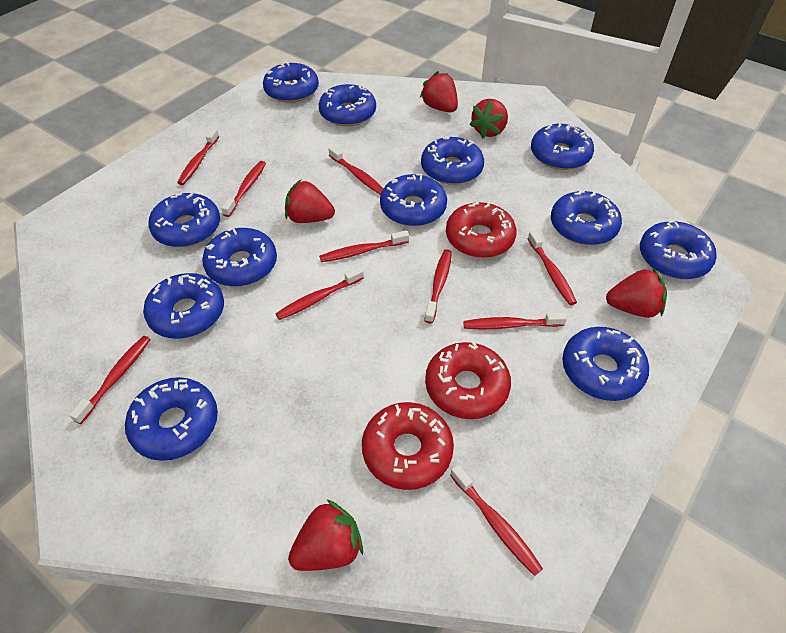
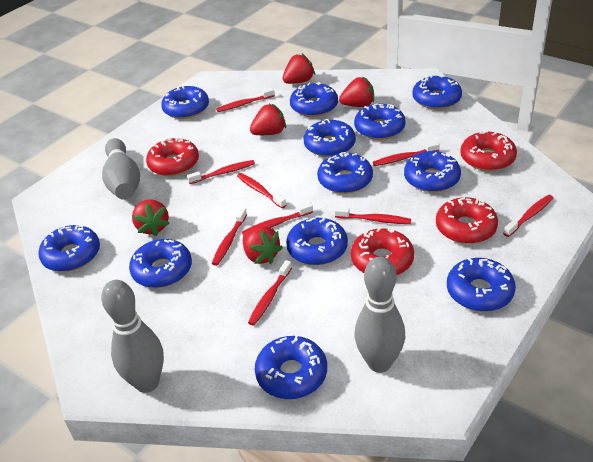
grey bowling pin: none = 0 -> [101,280,164,393] [102,138,140,200] [354,257,405,373] = 3
red donut: [362,402,454,490] [425,342,511,419] [446,202,516,258] = 3 -> [146,138,199,176] [351,228,414,275] [436,197,498,244] [460,131,517,171] = 4
red toothbrush: [69,336,151,424] [177,128,219,185] [221,161,266,217] [276,267,364,320] [319,230,409,262] [329,146,384,195] [424,249,452,323] [450,465,543,576] [463,313,567,329] [528,230,577,305] = 10 -> [187,160,255,184] [212,208,247,266] [216,88,275,112] [237,173,286,208] [242,203,313,235] [248,260,292,326] [335,207,411,224] [373,142,440,166] [503,195,554,237] = 9

